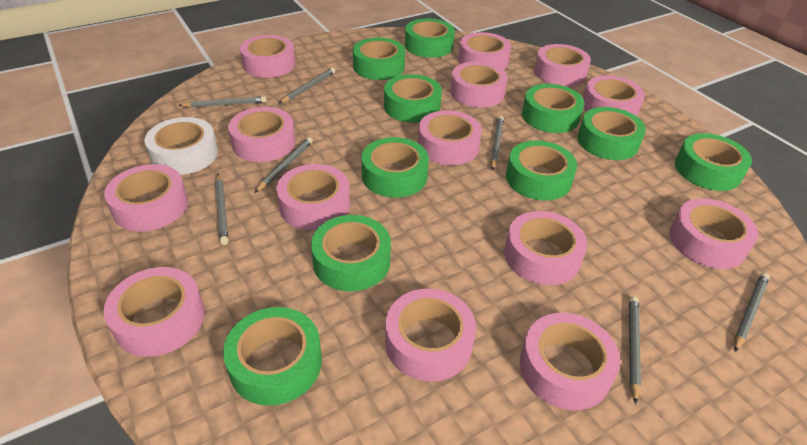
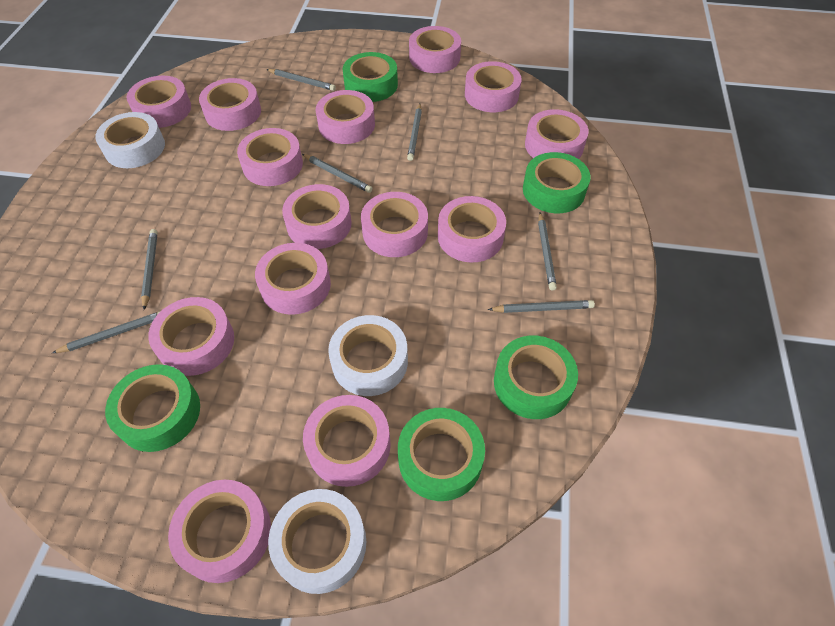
green tape: [223,307,322,406] [311,215,391,291] [353,38,405,80] [361,137,429,198] [384,74,442,123] [405,18,455,58] [506,140,577,201] [522,84,585,133] [577,107,646,160] [675,133,752,191] = 10 -> [105,364,200,452] [343,52,398,102] [398,408,485,501] [494,336,578,419] [523,152,591,213] = 5
white tape: [144,117,218,175] = 1 -> [95,112,165,168] [268,489,366,594] [328,315,408,396] = 3

